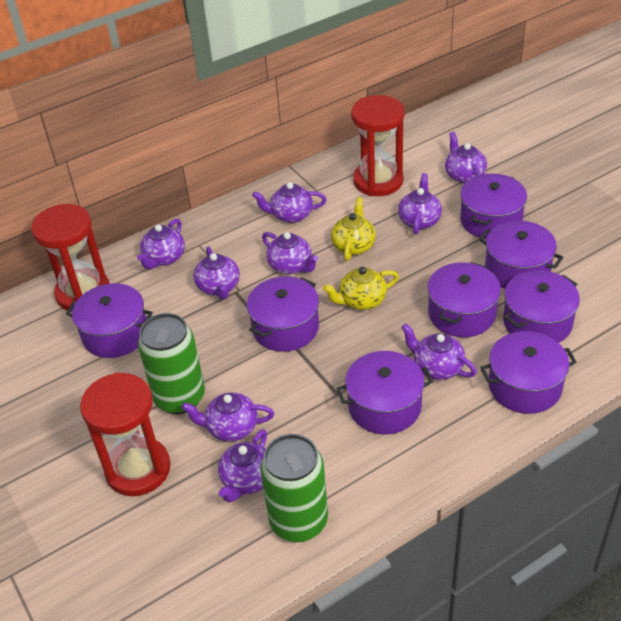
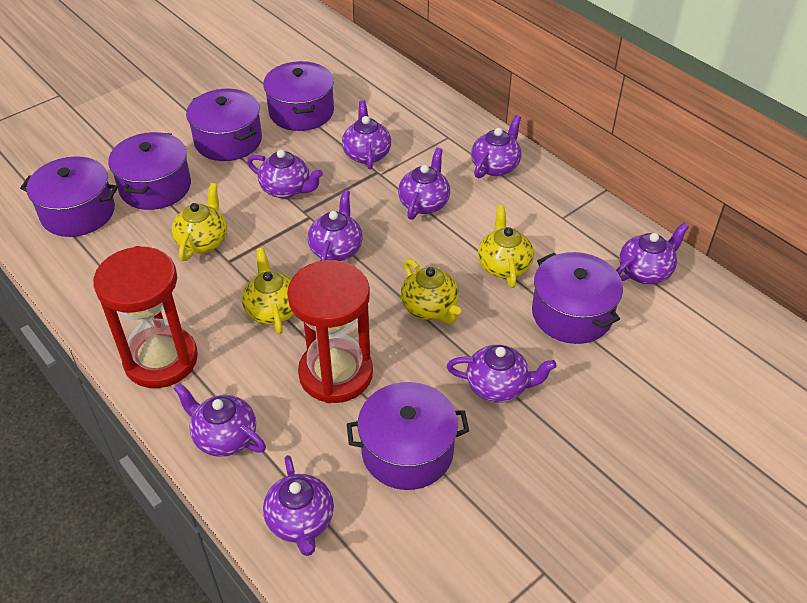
green can: [138,313,205,414] [260,434,328,542] = 2 -> none = 0
purple pot: [66,283,153,358] [247,276,319,352] [336,351,433,434] [427,262,501,337] [460,174,527,239] [479,221,563,289] [480,331,576,414] [503,270,580,343] = 8 -> [20,156,118,237] [108,132,191,210] [186,89,262,161] [263,61,334,131] [347,382,469,490] [532,252,623,344] = 6
red hourglass: [31,204,110,312] [80,373,170,496] [351,95,405,196] = 3 -> [93,246,198,388] [287,260,373,403] = 2
yellow teapot: [323,267,399,310] [331,197,376,261] = 2 -> [172,183,227,261] [242,248,294,334] [401,259,461,324] [478,205,534,288] = 4

